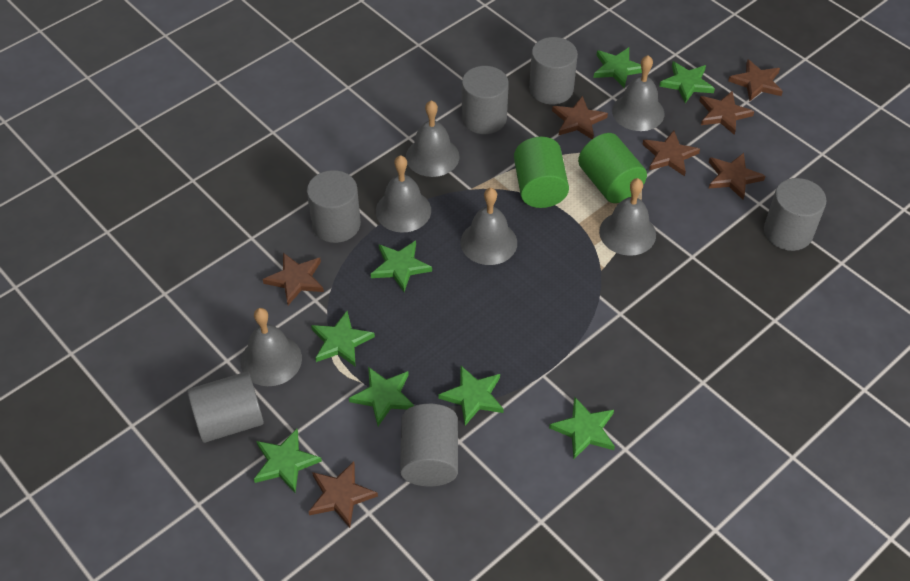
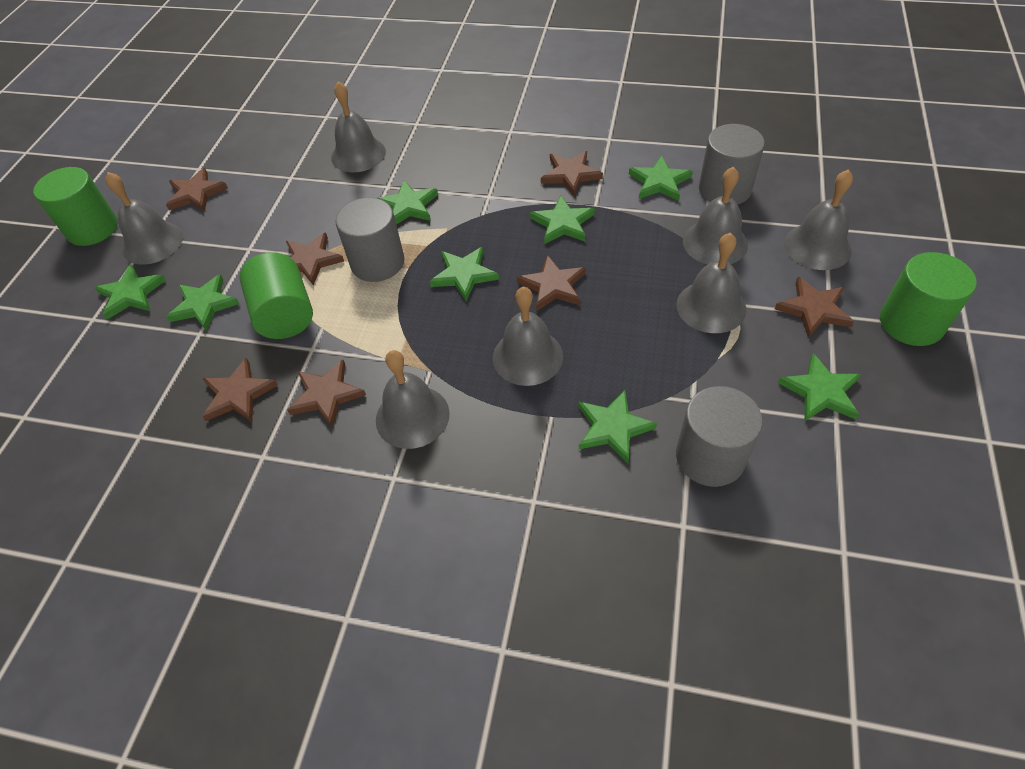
green cylinder: [514,137,569,208] [578,133,647,203] = 2 -> [33,167,118,246] [239,252,313,339] [880,252,976,346] = 3
grey bell: [241,308,302,386] [376,155,431,232] [406,100,460,177] [460,188,517,265] [599,178,656,256] [612,55,664,131] = 6 -> [105,172,183,265] [331,81,386,172] [376,350,449,449] [493,286,563,386] [676,233,746,333] [683,167,748,265] [784,169,853,270] = 7
grey cylinder: [187,372,264,443] [307,170,361,243] [400,404,458,486] [462,66,509,134] [529,37,578,104] [764,178,826,251] = 6 -> [336,197,404,282] [676,386,763,487] [699,124,765,205] = 3

